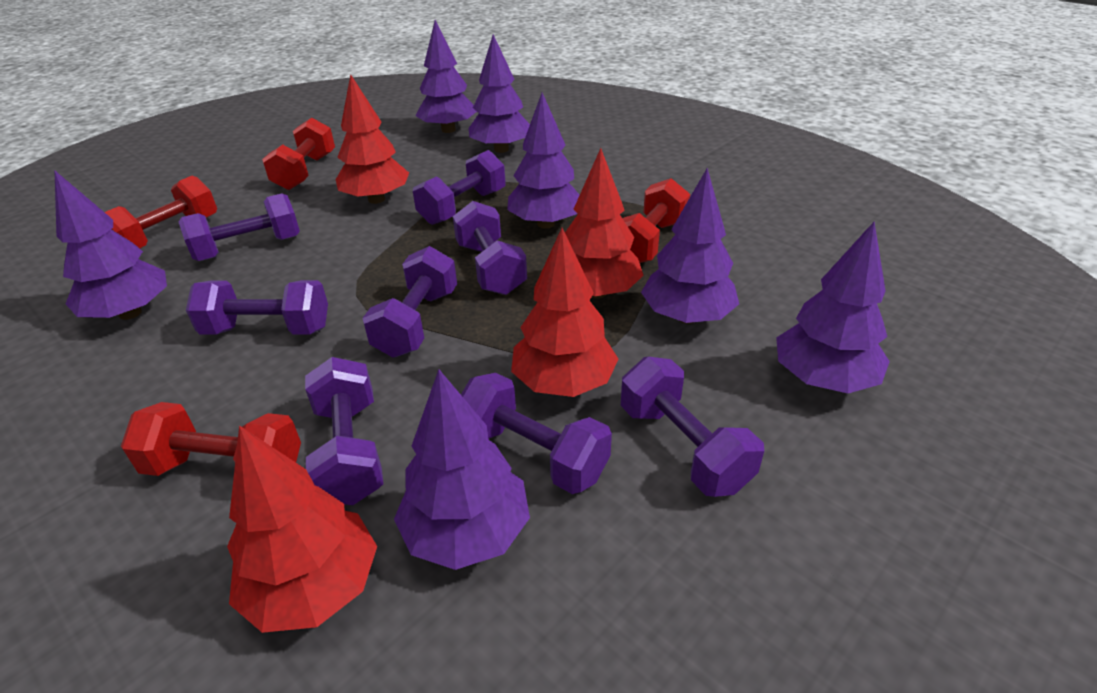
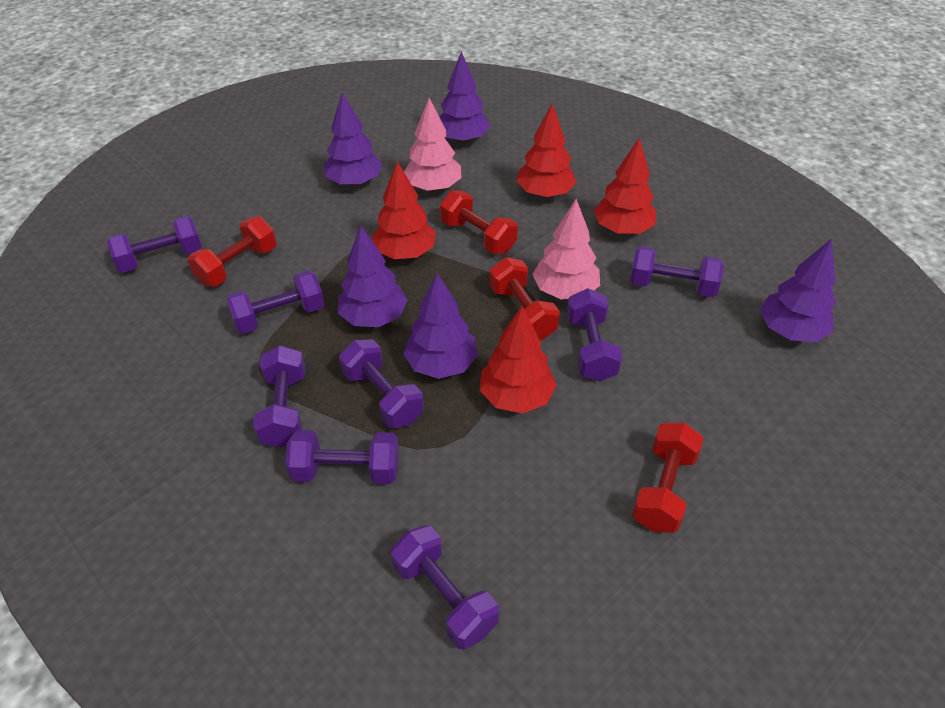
pink tree: none = 0 -> [404,98,461,192] [532,199,600,299] = 2
purple tree: [54,170,167,320] [394,369,530,570] [415,20,477,133] [468,34,530,153] [507,93,579,229] [641,168,739,324] [776,222,890,393] = 7 -> [324,93,382,187] [338,226,407,327] [403,273,478,379] [439,51,490,143] [760,238,836,342] = 5

